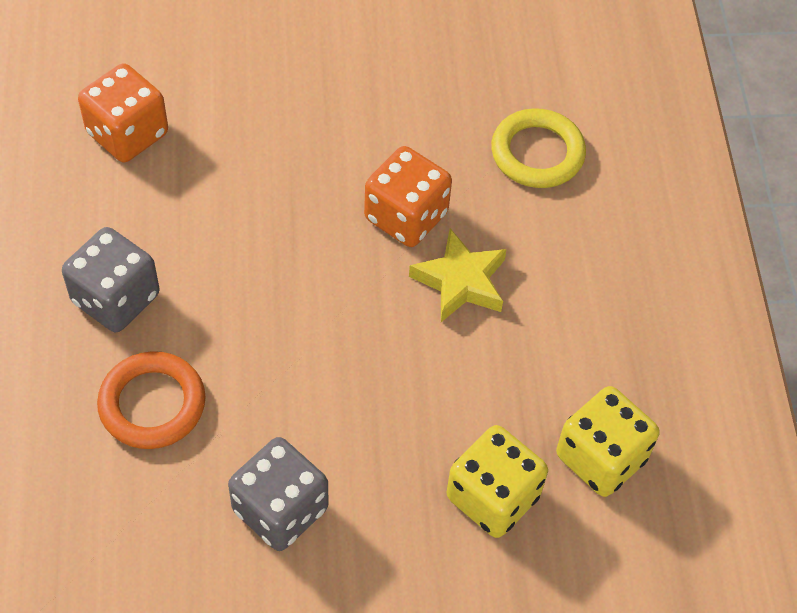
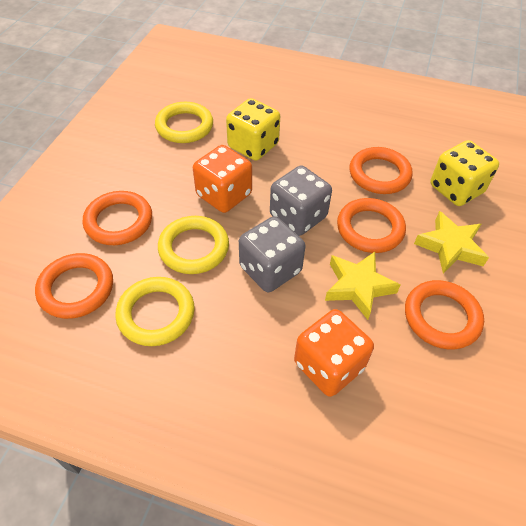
orange ring: [97,351,205,449] = 1 -> [35,253,113,319] [83,191,152,245] [337,198,406,253] [350,147,413,194] [405,280,484,349] = 5
yellow ring: [491,108,586,188] = 1 -> [115,277,195,346] [155,102,213,143] [158,216,229,274] = 3
yellow star: [409,228,507,322] = 1 -> [325,252,400,320] [414,211,489,274] = 2

